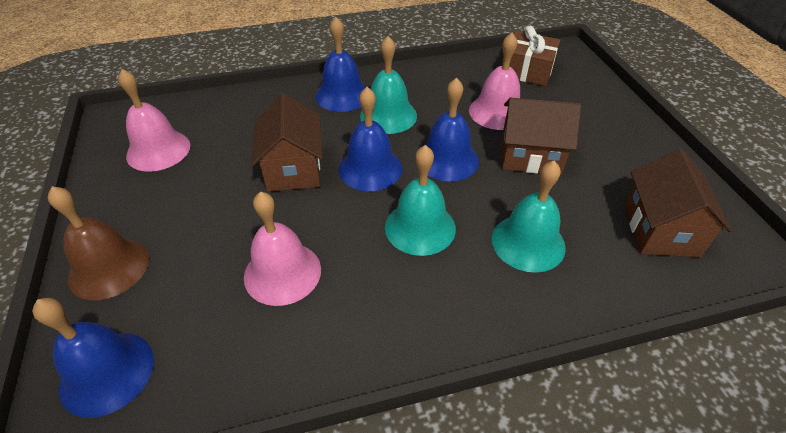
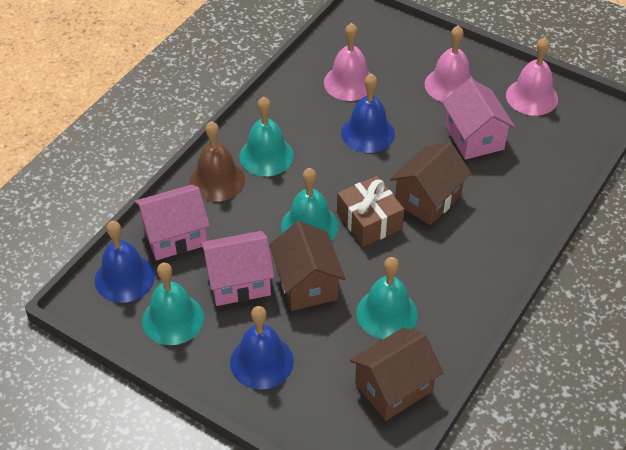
blue bell: [32,298,154,418] [315,17,366,112] [339,87,402,191] [426,78,479,181] = 4 -> [95,221,155,303] [230,306,294,389] [341,74,395,153] = 3
pink house: none = 0 -> [134,184,210,260] [201,231,275,306] [442,78,515,160] = 3
turquoise bell: [360,36,417,134] [385,145,456,256] [492,161,566,273] = 3 -> [142,262,204,345] [239,97,294,176] [281,168,339,241] [356,257,418,339] = 4

